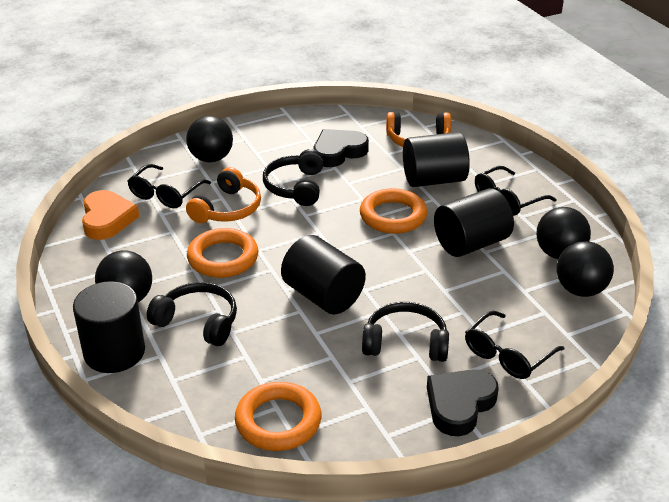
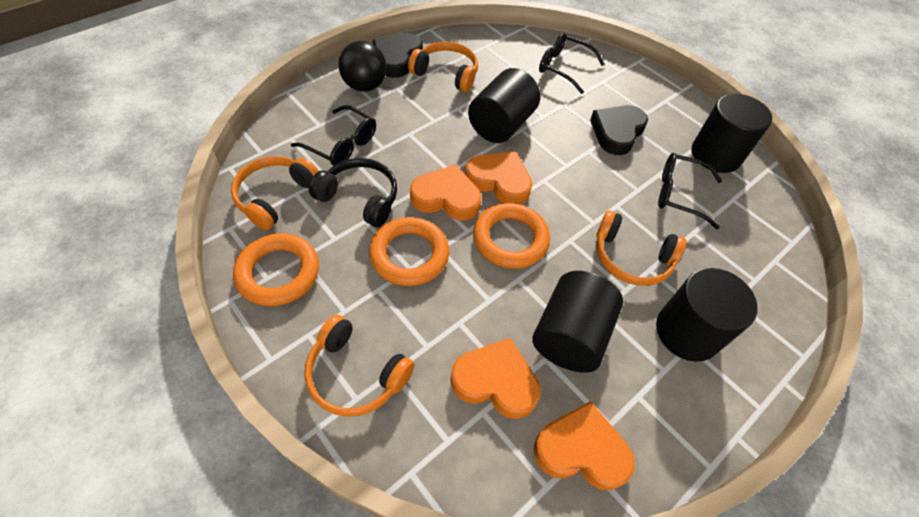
black ball: [95,250,152,302] [186,116,233,162] [536,207,591,259] [557,241,614,297] = 4 -> [338,41,387,92] = 1
black headphones: [147,282,237,346] [263,149,324,206] [362,302,449,362] = 3 -> [309,158,397,227] = 1
orange headphones: [186,167,261,223] [386,112,451,147] = 2 -> [231,156,319,230] [304,315,414,417] [408,42,478,92] [596,210,687,286] = 4
orange heart: [82,190,139,240] = 1 -> [410,164,481,221] [450,338,541,419] [465,152,532,204] [534,401,635,490] = 4

